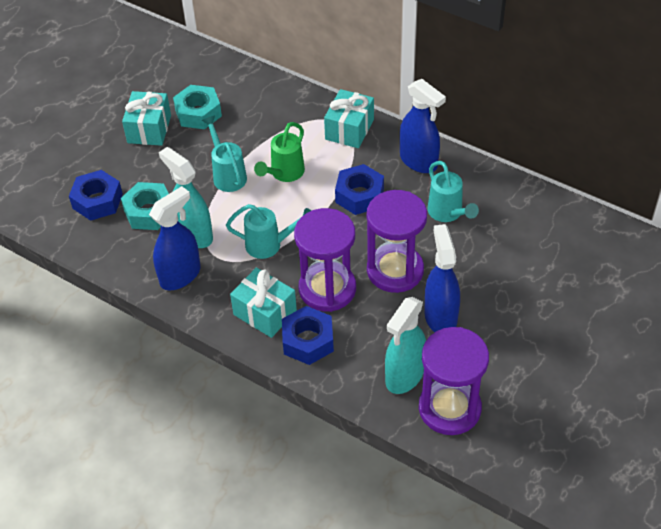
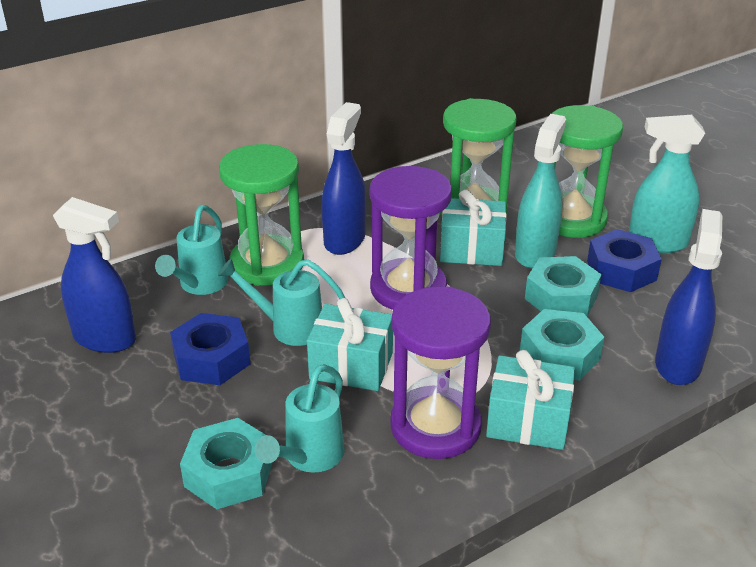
blue nut: [69,170,123,221] [282,306,334,365] [335,164,384,215] = 3 -> [170,313,250,385] [587,229,662,292] = 2
green hourglass: none = 0 -> [219,144,304,286] [440,98,517,216] [552,105,623,238] = 3
green watering can: [254,122,305,182] = 1 -> none = 0
purple hourglass: [294,208,356,312] [367,190,427,293] [419,327,489,435] = 3 -> [370,166,452,310] [390,286,491,459] = 2
turquoise nut: [121,182,169,230] [173,85,222,129] = 2 -> [180,418,273,509] [520,309,604,381] [525,256,602,316] = 3

